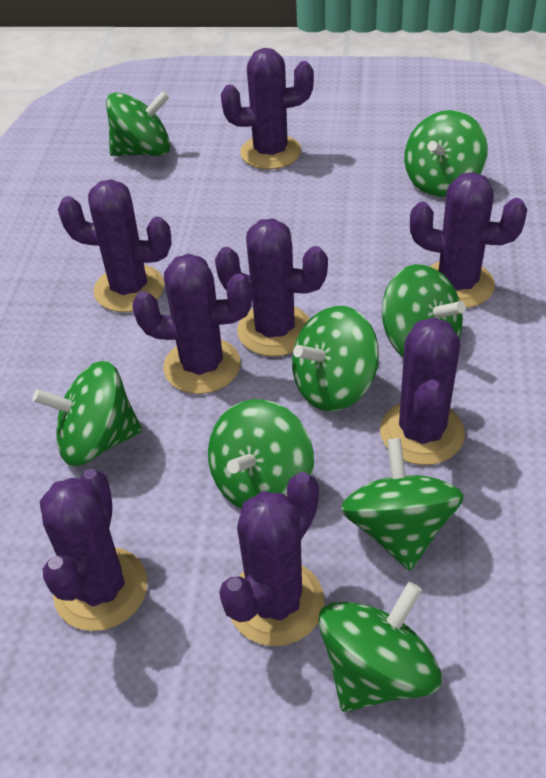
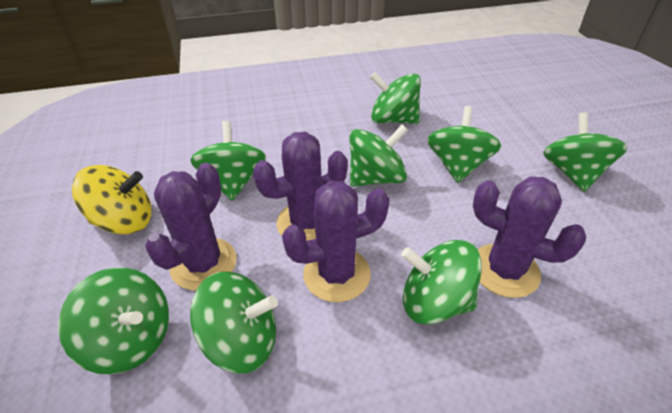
purple cactus: [40,469,148,631] [58,179,172,312] [132,254,252,394] [215,219,328,356] [219,472,325,646] [221,48,314,169] [380,317,465,465] [410,172,527,308] = 8 -> [145,163,237,290] [253,132,348,241] [282,181,390,302] [473,176,586,298] = 4
yellow spinning top: none = 0 -> [72,165,152,234] = 1

